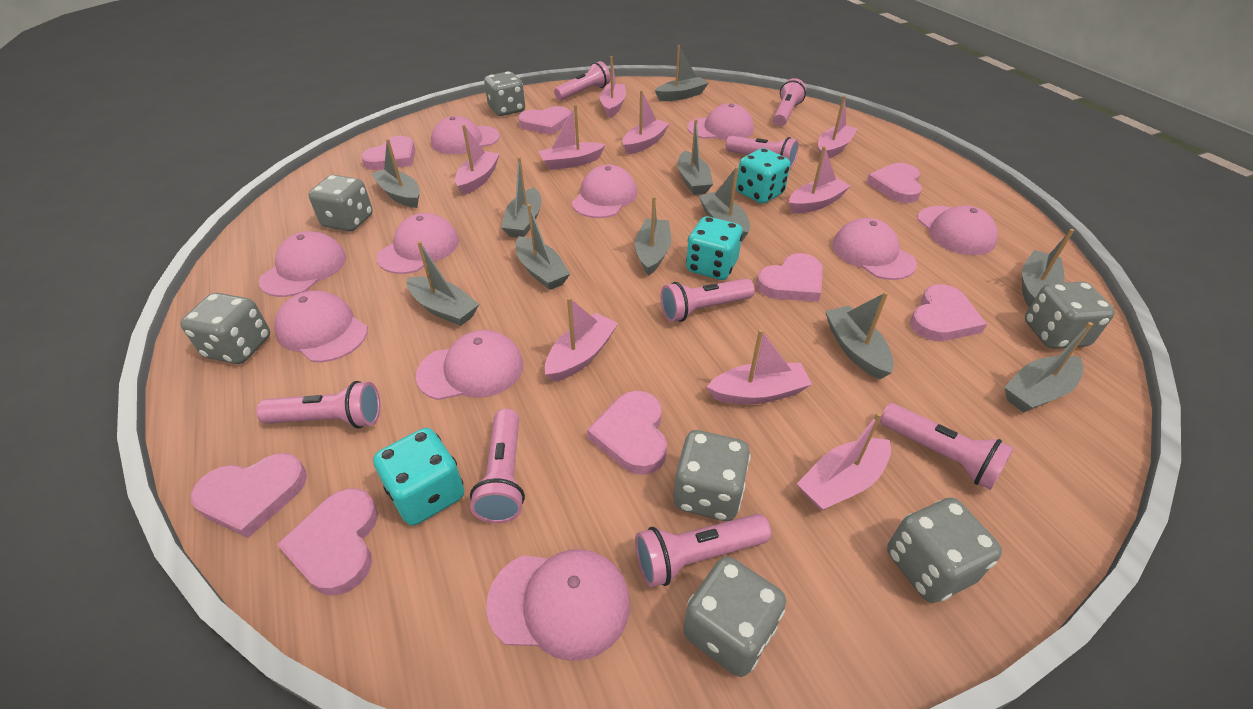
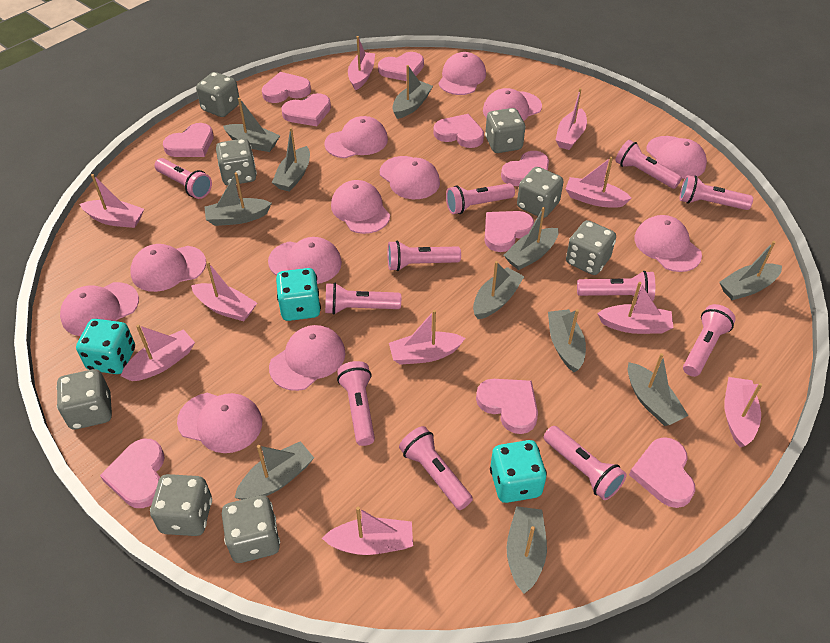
grey dice: [180,293,270,364] [309,175,373,231] [484,71,525,116] [673,430,751,521] [683,556,786,677] [887,498,1002,603] [1025,282,1115,349] = 7 -> [56,369,112,429] [150,474,212,536] [196,72,239,117] [216,139,257,185] [222,495,280,563] [485,108,526,153] [517,167,564,218] [566,220,616,275] = 8
pink boat: [455,125,500,195] [538,104,606,170] [545,297,618,382] [600,56,626,118] [622,90,670,155] [707,329,812,404] [789,146,850,214] [797,412,891,511] [818,95,857,159] = 9 -> [80,174,144,228] [121,325,195,381] [191,261,257,321] [322,507,413,555] [348,36,375,91] [389,310,465,365] [556,88,587,150] [565,157,632,208] [597,282,673,334] [724,377,762,447] = 10
pink cap: [259,231,346,297] [274,291,368,362] [377,213,459,274] [416,330,523,400] [431,116,500,154] [486,549,630,661] [572,165,637,218] [687,103,753,140] [832,218,917,280] [917,206,998,255] = 10 -> [60,282,139,336] [130,244,206,292] [177,393,262,453] [268,237,342,284] [269,325,345,391] [324,116,388,158] [331,180,390,234] [380,156,440,199] [438,52,486,95] [483,88,542,121] [634,215,702,272] [647,136,707,179] = 12
pink flashlight: [256,381,380,429] [470,409,525,523] [554,61,611,100] [635,514,771,588] [660,278,755,322] [726,136,799,168] [773,78,806,126] [880,403,1014,490] = 8 -> [155,158,212,199] [325,283,401,315] [337,361,375,446] [387,241,461,271] [399,426,473,510] [446,183,515,214] [544,426,627,500] [577,271,655,301] [615,140,682,189] [680,175,753,210] [683,304,735,377] = 11
pink heart: [191,453,307,538] [277,488,378,596] [361,136,415,170] [518,106,571,135] [587,391,667,475] [756,253,823,302] [866,163,922,203] [910,284,987,341] = 8 -> [100,439,165,508] [163,123,214,157] [262,72,311,103] [281,93,331,126] [378,52,424,81] [433,114,484,148] [476,379,538,434] [485,211,534,252] [501,151,549,186] [629,437,695,508] = 10

